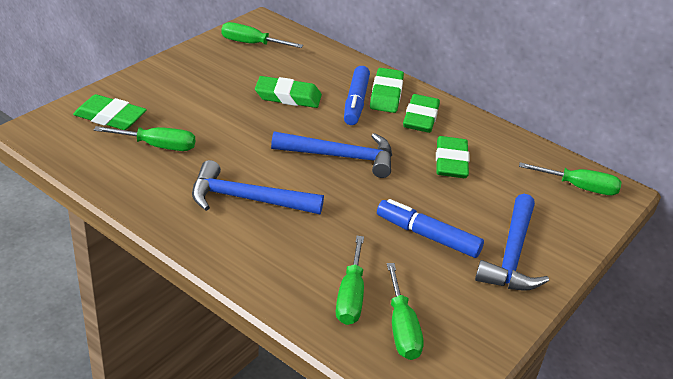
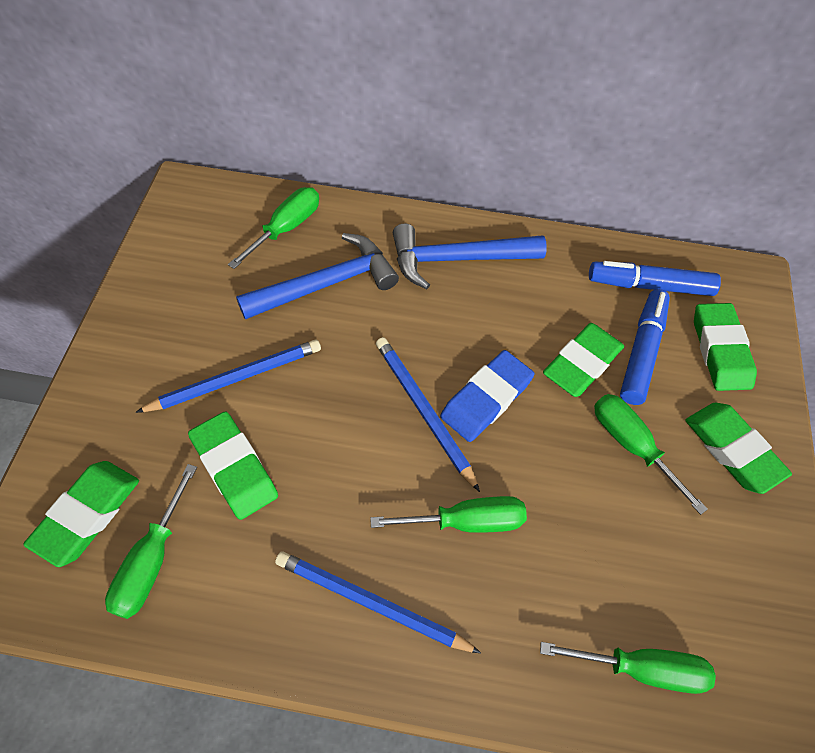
blue eraser: none = 0 -> [440,350,534,442] = 1
blue hammer: [192,160,324,214] [271,131,392,178] [475,194,549,291] = 3 -> [236,233,399,320] [393,224,547,289] = 2
blue pencil: none = 0 -> [135,339,321,413] [275,551,481,653] [376,337,480,492] = 3

